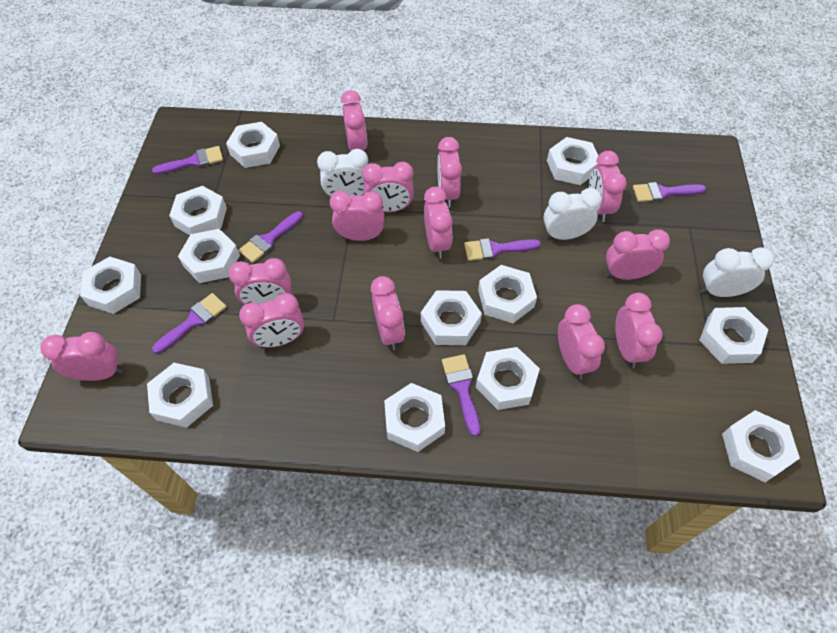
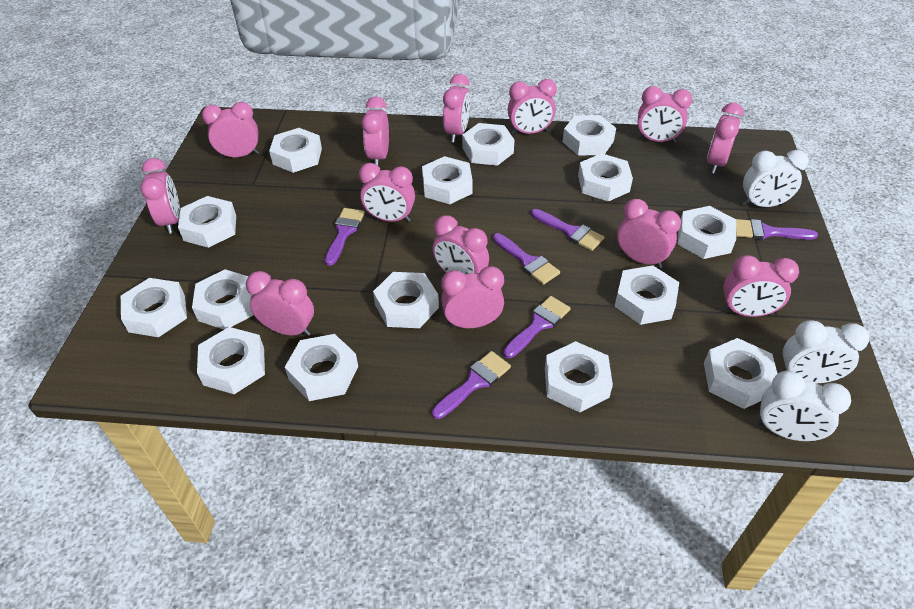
white nut: [80,256,141,314] [147,363,213,428] [169,186,227,235] [178,229,240,283] [226,122,280,168] [384,383,445,452] [421,290,482,345] [476,347,540,410] [478,265,537,323] [547,137,599,185] [699,307,768,364] [722,410,800,482] = 12 -> [121,278,187,337] [178,196,236,248] [192,269,254,330] [197,327,265,394] [269,128,322,173] [285,334,358,401] [373,272,439,328] [422,156,473,204] [462,123,514,166] [545,341,613,413] [563,115,616,155] [578,153,633,201] [614,265,679,325] [677,206,736,259] [704,338,778,409] = 15

